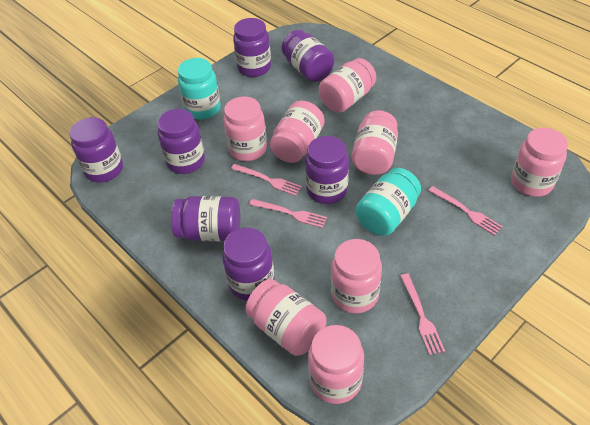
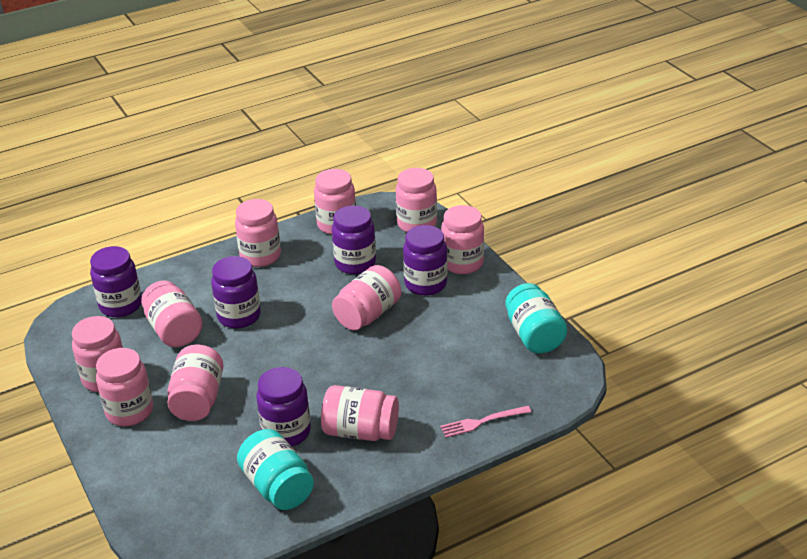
pink fork: [231,164,302,196] [249,199,327,228] [400,273,445,355] [428,186,503,236] = 4 -> [440,406,531,437] = 1
pink jar: [224,97,267,161] [245,279,326,356] [270,101,325,163] [308,325,364,404] [319,58,376,113] [331,239,382,314] [352,110,398,175] [511,128,568,197] = 8 -> [72,316,123,392] [96,348,153,426] [141,280,203,347] [167,345,223,421] [235,199,281,267] [314,169,356,235] [321,385,399,441] [332,265,401,330] [396,168,437,232] [441,205,484,274] = 10
purple jar: [69,117,123,182] [157,109,205,174] [171,196,240,242] [222,228,275,301] [233,18,271,77] [282,30,334,82] [305,136,349,204] = 7 -> [90,246,142,317] [211,256,261,328] [256,367,311,446] [332,206,376,274] [403,225,447,296] = 5

